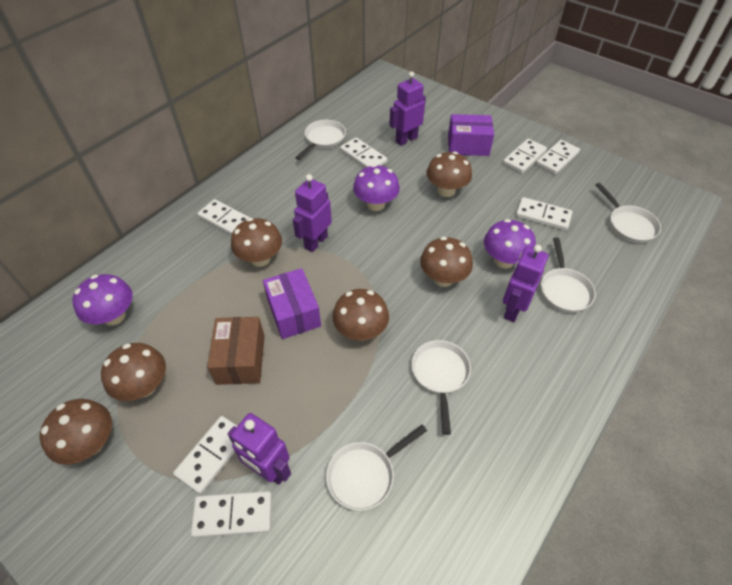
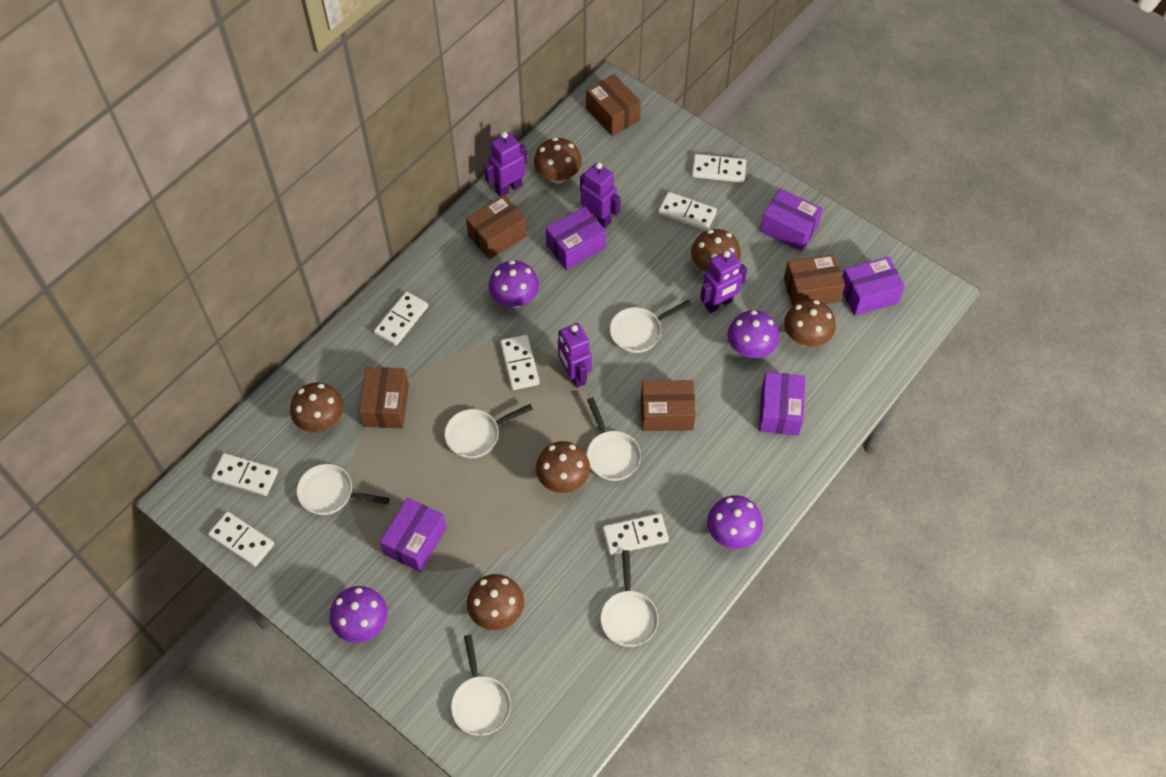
brown box: [207,317,265,385] = 1 -> [359,367,409,429] [466,195,527,259] [586,74,641,136] [641,380,696,431] [784,254,845,306] = 5
purple box: [263,268,321,339] [448,114,494,156] = 2 -> [380,498,447,572] [546,206,606,270] [759,372,806,436] [760,189,823,251] [842,256,905,316] = 5
purple mushroom: [73,274,133,326] [353,164,400,211] [484,219,536,268] = 3 -> [330,586,388,643] [489,260,539,307] [707,495,763,549] [728,310,779,358] = 4
white pan: [295,120,346,160] [326,425,427,511] [411,340,471,435] [541,237,596,313] [595,183,661,243] = 5 -> [297,464,390,515] [444,404,533,458] [451,634,511,736] [586,397,641,481] [600,550,658,647] [610,300,692,353] = 6

